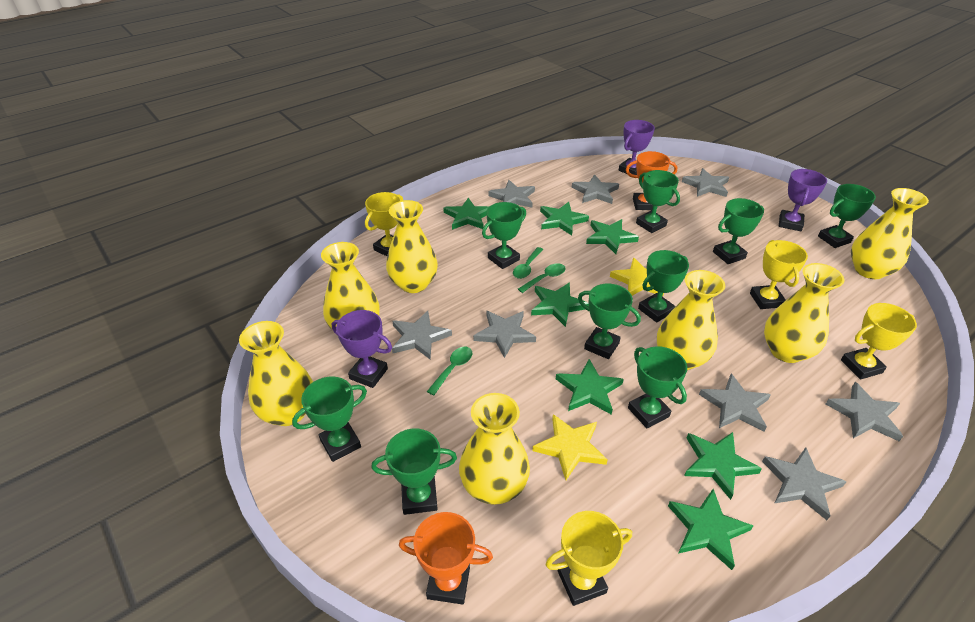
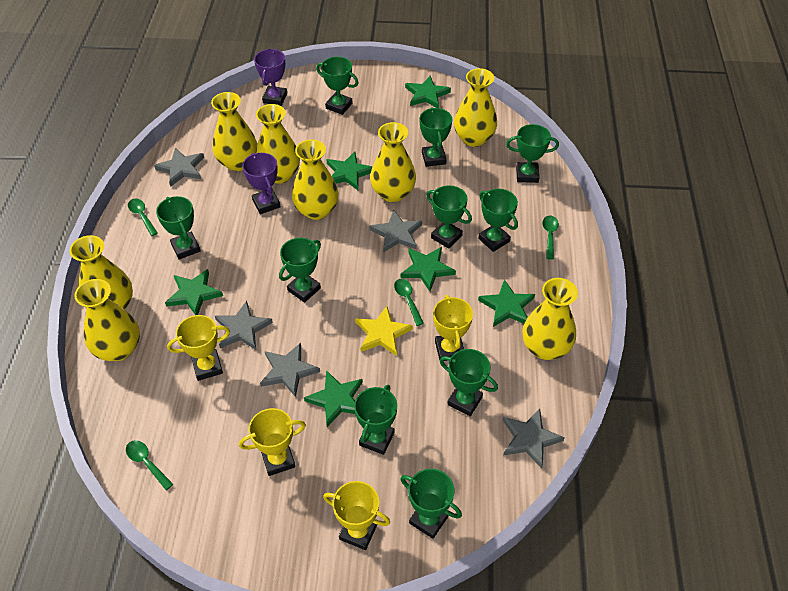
green spoon: [427,347,472,396] [513,247,543,279] [518,263,566,293] = 3 -> [126,440,173,490] [128,199,158,236] [394,279,424,326] [542,216,559,260] = 4
green star: [443,198,490,230] [531,282,589,327] [540,202,589,235] [556,359,624,415] [586,219,639,254] [668,489,753,570] [684,432,762,500] = 7 -> [165,269,223,315] [304,370,363,427] [326,152,373,190] [401,247,456,291] [405,76,451,108] [478,279,535,327] = 6
green trophy: [292,377,367,462] [372,428,457,515] [482,202,526,269] [578,284,641,359] [628,346,687,428] [636,170,680,233] [638,250,689,323] [713,198,764,264] [818,184,876,248] = 9 -> [156,196,201,260] [279,238,321,303] [316,57,358,115] [354,385,397,455] [400,469,462,539] [420,107,453,167] [426,185,472,249] [440,349,498,416] [478,189,518,252] [506,124,559,183] = 10
grey star: [392,311,452,360] [473,311,536,358] [488,180,535,208] [572,174,619,204] [682,168,729,197] [699,373,771,431] [762,447,847,520] [826,382,903,441] = 8 -> [154,148,204,187] [215,301,273,350] [260,343,320,397] [370,209,422,253] [502,409,565,469] = 5
orange trophy: [399,512,493,605] [626,151,677,210] = 2 -> none = 0
purple trophy: [332,310,392,388] [619,120,655,175] [779,169,827,231] = 3 -> [242,153,281,214] [254,49,287,106] = 2
yellow star: [532,414,608,480] [610,258,664,296] = 2 -> [355,306,413,356] = 1
yellow vase: [239,321,313,426] [321,242,380,330] [386,200,438,293] [459,393,530,505] [657,270,725,370] [764,263,844,363] [851,188,929,279] = 7 -> [69,235,133,310] [75,279,140,361] [211,92,257,171] [255,104,300,184] [292,139,339,220] [370,122,416,202] [454,68,497,147] [522,278,578,360] = 8

